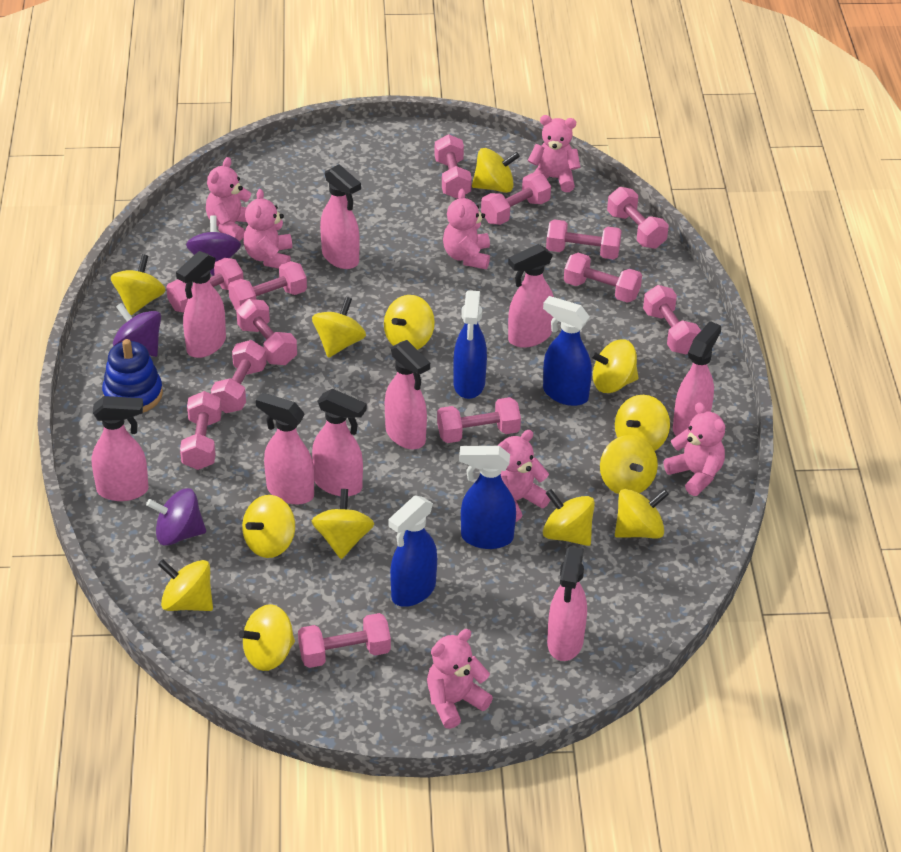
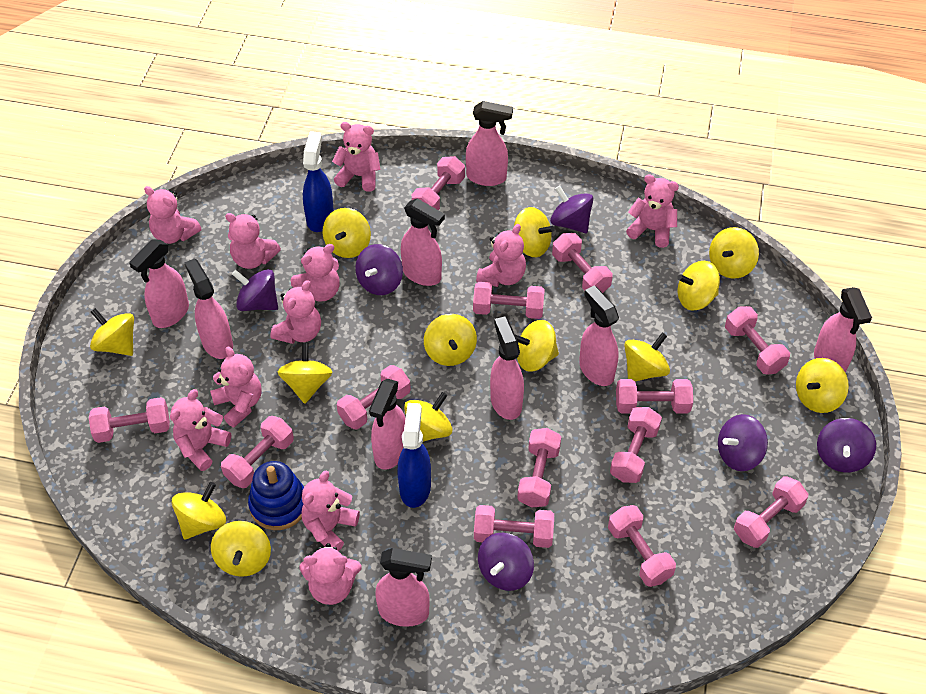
blue spray bottle: [388,495,437,607] [453,290,487,399] [459,446,516,549] [543,296,592,406] = 4 -> [303,131,334,232] [397,403,431,508] = 2
pink teddy bear: [206,157,251,241] [243,189,292,269] [427,629,493,729] [443,189,490,269] [498,430,550,522] [528,115,580,192] [664,402,725,496] = 7 -> [144,186,202,244] [170,389,231,471] [210,346,262,427] [225,213,281,269] [271,280,321,344] [291,244,340,302] [299,543,362,605] [301,470,360,551] [332,122,380,192] [476,224,526,287] [626,174,679,248] = 11
purple spinning top: [113,303,161,357] [146,488,206,546] [186,215,241,276] = 3 -> [232,269,278,311] [355,244,403,295] [478,533,534,591] [550,186,593,233] [718,414,768,471] [817,418,876,472] = 6

